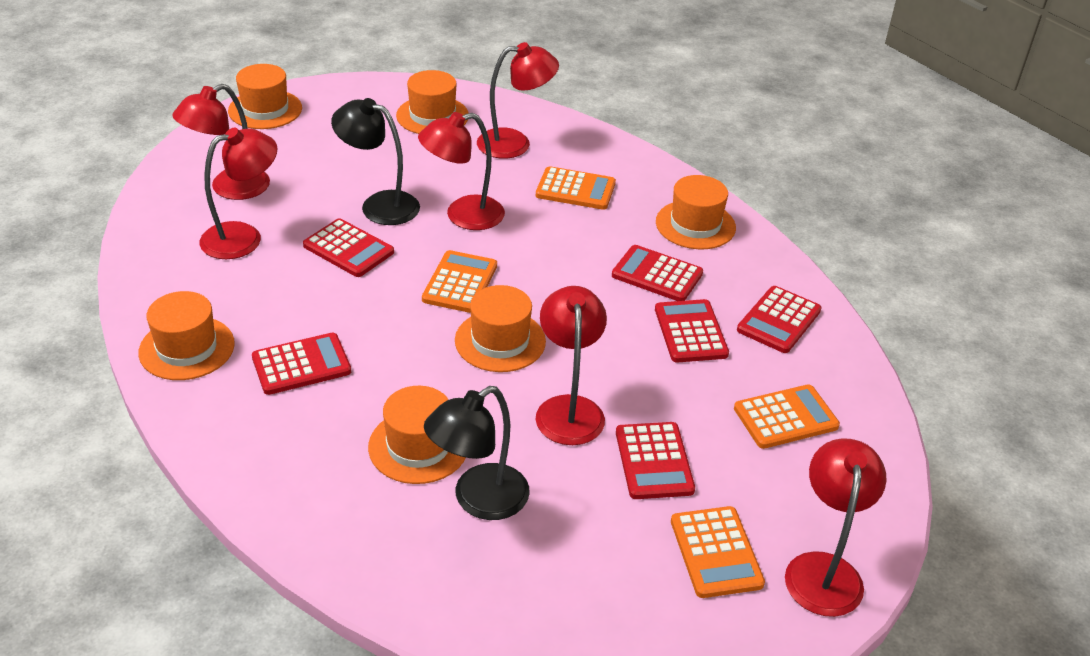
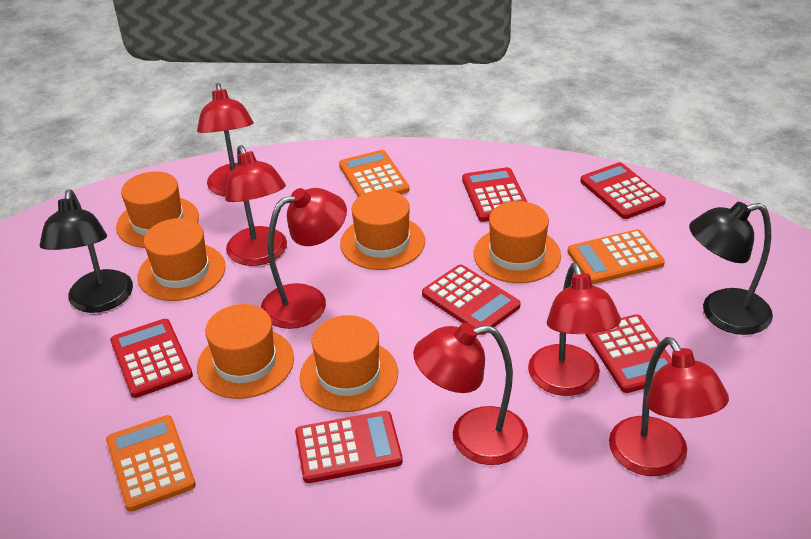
orange calculator: [422,250,497,313] [536,166,616,210] [671,506,765,598] [734,384,840,449] = 4 -> [106,415,196,512] [339,150,409,197] [568,229,665,284] = 3

